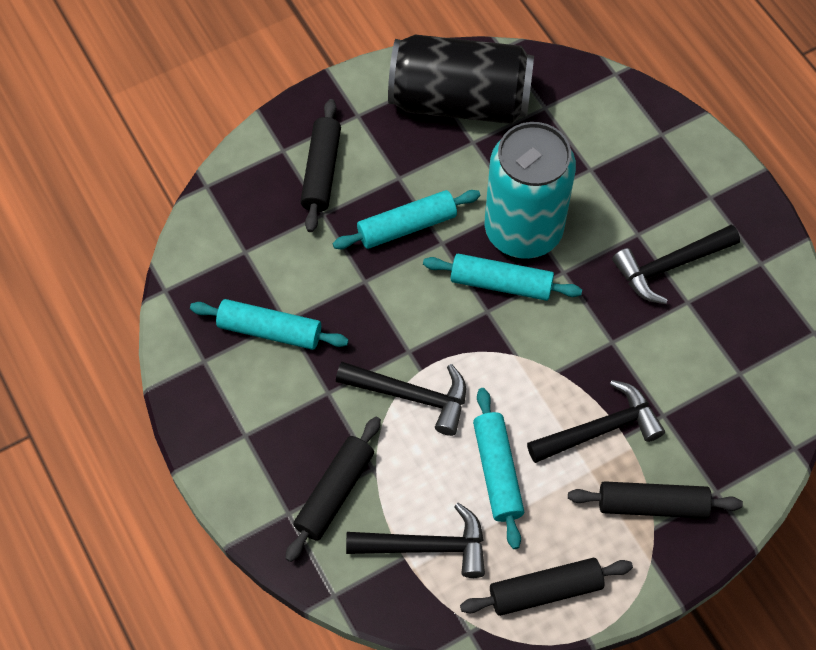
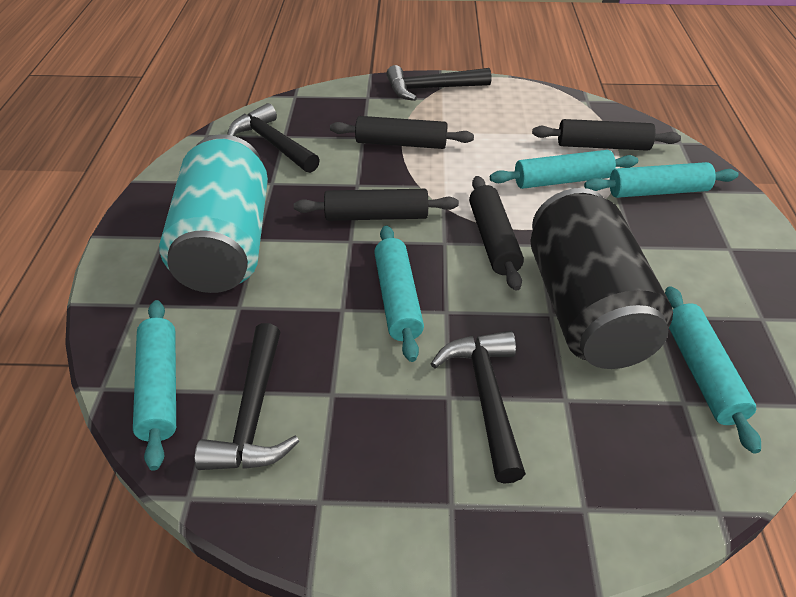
turquoise rolling pin: [190,299,349,350] [333,190,480,249] [423,254,582,301] [473,388,524,549] = 4 -> [133,300,176,471] [374,226,424,362] [490,150,638,189] [584,162,739,198] [665,286,761,454] = 5

